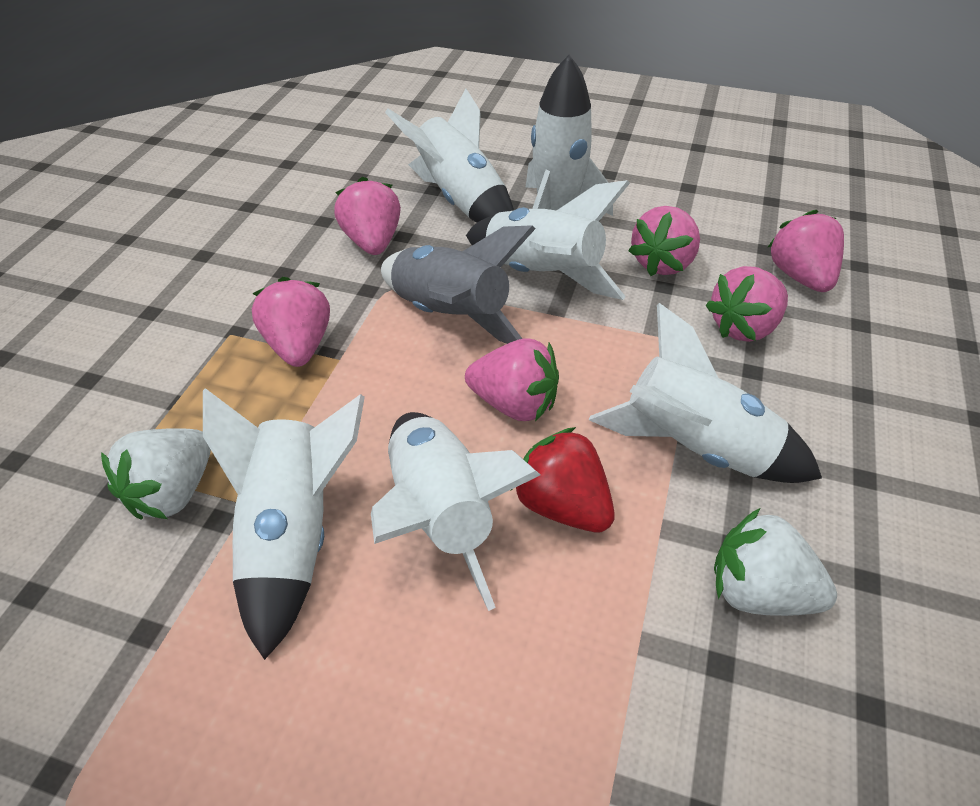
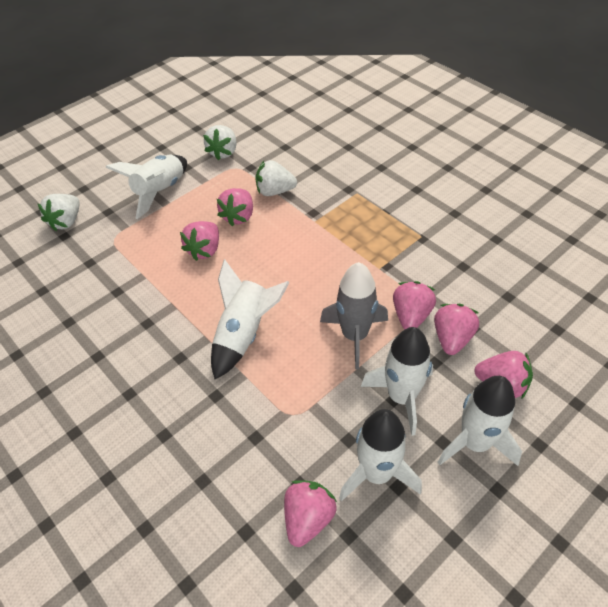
red strawberry: [511,427,615,532] = 1 -> none = 0
white rocket: [203,388,365,660] [371,412,540,611] [385,89,514,223] [466,180,630,300] [525,55,613,216] [589,303,822,483] = 6 -> [105,155,187,219] [211,259,290,379] [339,409,422,502] [361,327,433,436] [438,376,522,466] = 5
white strawberry: [101,428,211,520] [714,508,837,616] = 2 -> [38,194,80,231] [203,125,237,160] [255,160,297,196] = 3

